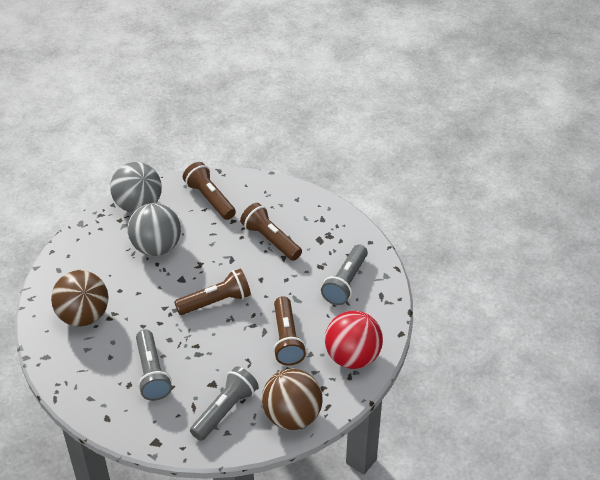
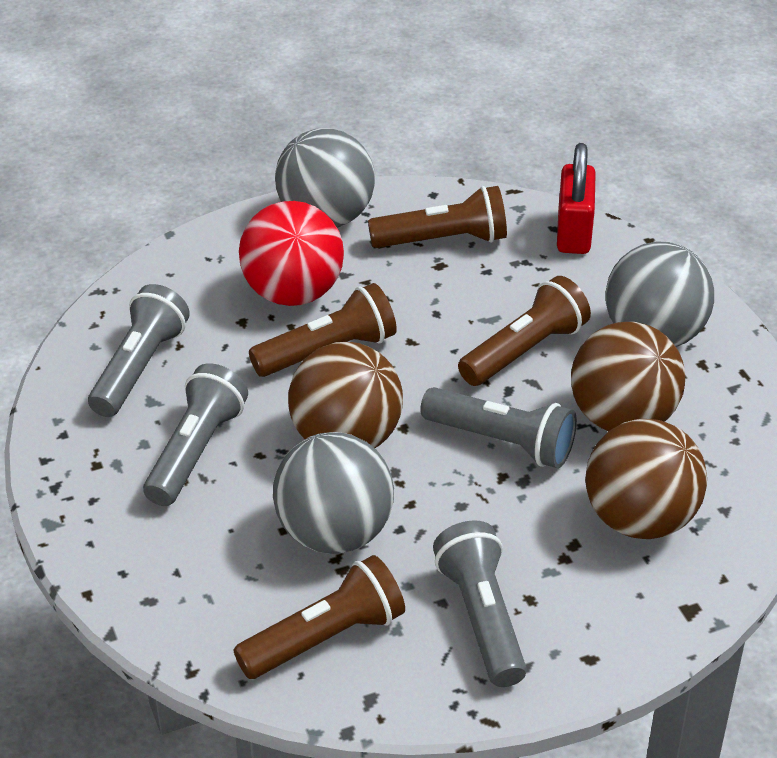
brown ball: [51,270,108,327] [262,369,323,430] = 2 -> [288,342,403,448] [571,322,685,431] [585,419,707,539] = 3
grey ball: [110,162,162,213] [127,203,181,256] = 2 -> [273,432,394,554] [275,128,375,227] [606,242,714,347] = 3
grey flashlight: [136,329,172,401] [190,366,258,441] [321,244,368,305] = 3 -> [88,284,190,417] [143,363,248,506] [420,387,577,468] [433,520,527,687] = 4
red padlock: none = 0 -> [557,143,596,254] = 1

